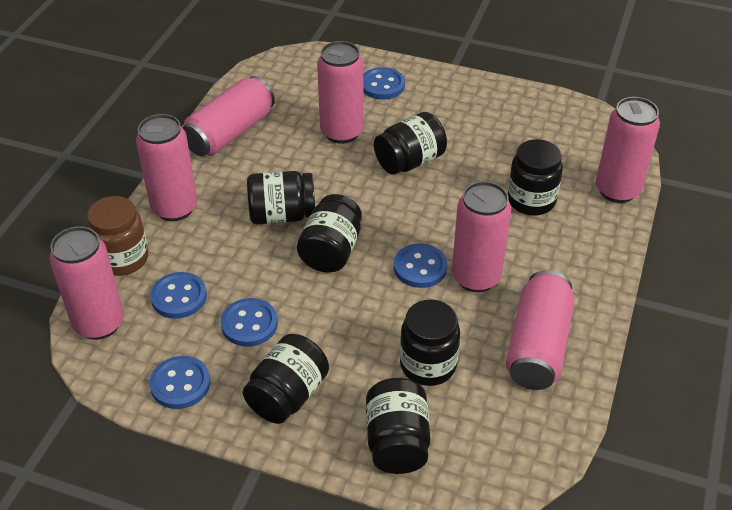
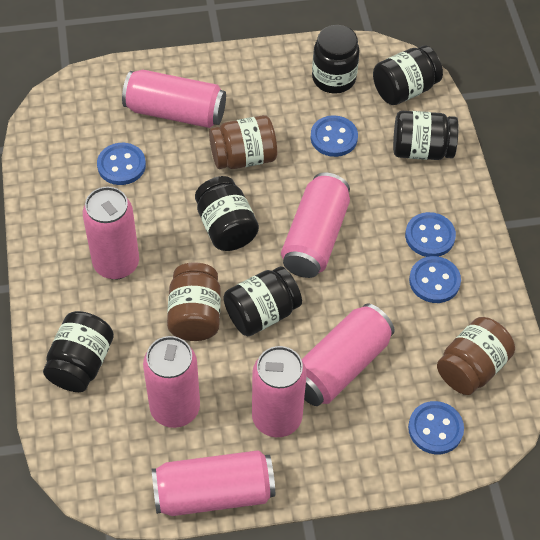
black jar: [243,334,329,424] [247,171,315,224] [297,194,362,272] [366,378,431,474] [374,112,447,175] [400,299,460,386] [508,139,563,215] = 7 -> [43,311,114,392] [195,176,259,251] [224,266,302,336] [312,25,360,94] [373,45,443,105] [393,111,459,160] = 6
brown jar: [87,196,148,276] = 1 -> [167,263,221,341] [209,115,277,169] [437,317,515,395] = 3

